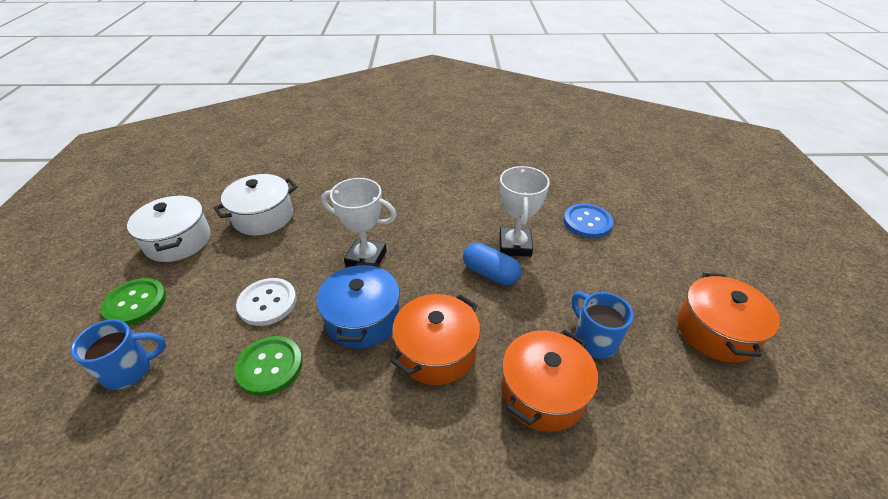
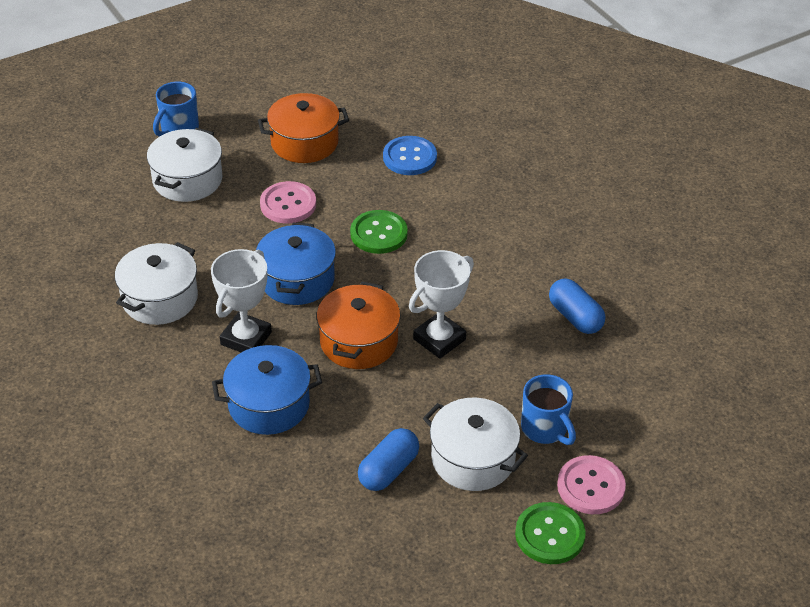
blue capsule: [463,243,521,285] = 1 -> [358,428,419,491] [549,279,605,334] = 2
blue pot: [317,262,400,349] = 1 -> [212,345,322,435] [256,223,336,305] = 2
orange pot: [390,294,480,385] [501,330,598,432] [677,273,780,362] = 3 -> [258,93,349,163] [317,282,401,369] = 2
pink button: none = 0 -> [260,181,316,223] [557,455,626,514] = 2
white button: [236,278,297,326] = 1 -> none = 0
white pot: [127,195,211,262] [214,174,298,235] = 2 -> [115,242,198,325] [147,128,223,202] [423,398,528,491] = 3

